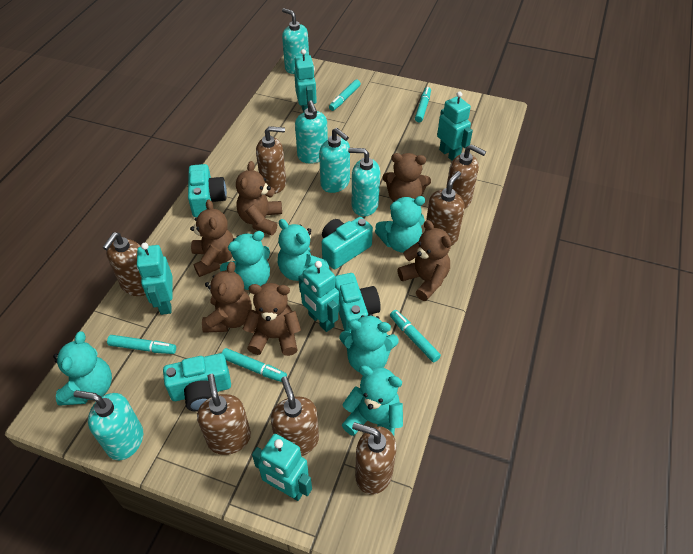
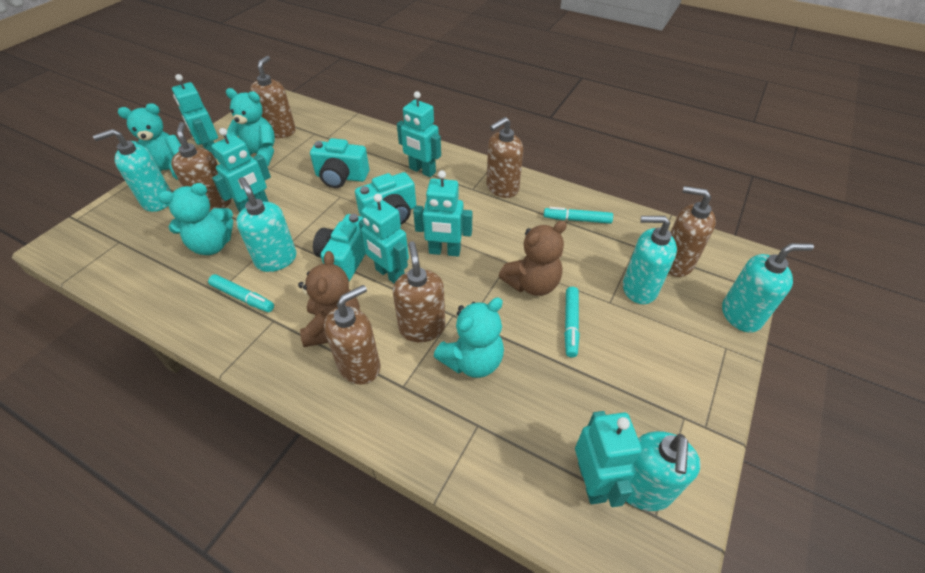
brown soap dispenser: [102,232,146,296] [197,374,251,455] [256,126,286,194] [271,376,319,456] [352,422,396,495] [425,171,465,246] [446,144,486,209] = 7 -> [171,122,232,212] [250,56,296,138] [324,285,380,385] [393,241,445,342] [486,117,523,198] [668,186,716,277] = 6
brown teddy bear: [190,199,234,277] [202,261,252,333] [236,161,282,235] [243,283,301,356] [383,153,431,202] [397,220,452,301] = 6 -> [298,251,360,347] [499,220,567,296] = 2
turquoise camera: [163,353,231,412] [188,164,227,217] [322,217,373,269] [335,273,381,332] = 4 -> [310,138,369,188] [313,214,366,281] [355,172,416,224] = 3
turquoise marker: [107,335,176,354] [222,348,287,382] [329,79,361,111] [390,310,441,362] [415,87,431,122] = 5 -> [208,274,274,312] [544,207,613,224] [564,287,580,358] = 3
turquoise robot: [137,243,173,315] [252,434,312,501] [294,49,317,113] [298,261,340,332] [437,91,473,161] = 5 -> [172,74,218,159] [212,128,271,213] [359,194,409,283] [397,91,441,177] [413,170,472,257] [575,411,642,507] = 6
turquoise teddy bear: [53,331,112,406] [220,231,270,290] [278,219,330,281] [339,313,399,373] [342,366,403,436] [375,196,425,253] = 6 -> [118,103,181,180] [158,183,233,255] [226,88,275,167] [434,298,504,378] = 4

